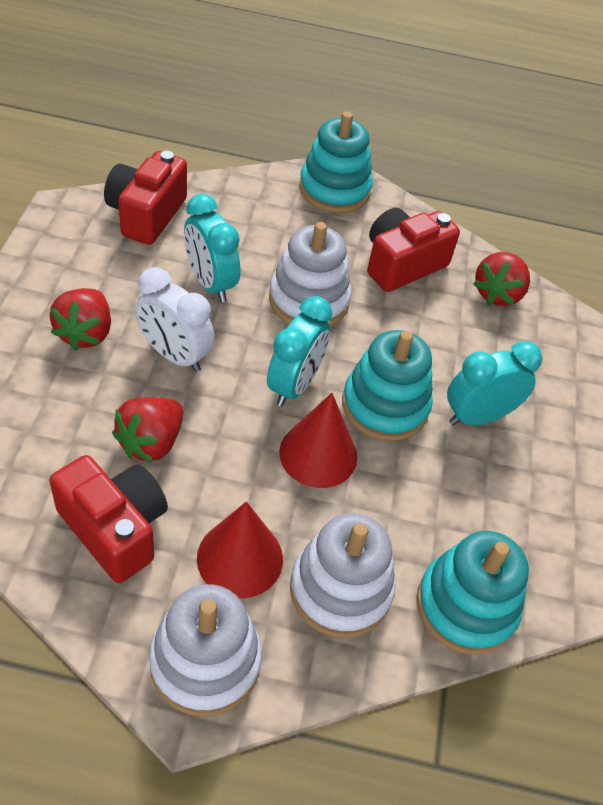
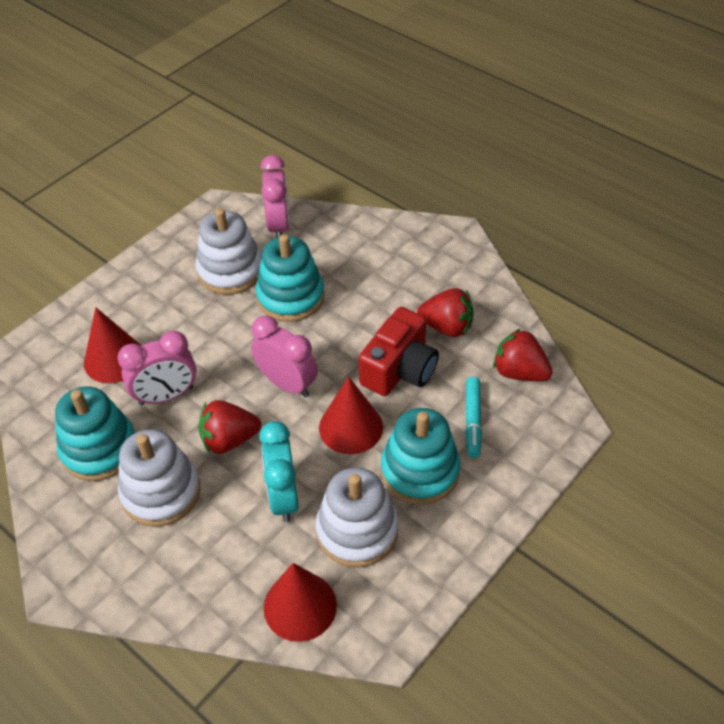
pink clock: none = 0 -> [118,331,197,405] [251,316,318,398] [261,155,290,238] = 3
red camera: [49,455,168,583] [104,151,187,245] [367,208,460,292] = 3 -> [359,307,439,396] = 1
red cone: [197,501,283,599] [279,393,357,488] = 2 -> [84,308,141,383] [264,563,337,642] [319,377,383,454] = 3
turquoise clock: [184,194,240,302] [267,296,332,407] [447,341,542,425] = 3 -> [259,421,299,522] = 1
turquoise marker: none = 0 -> [465,377,482,458] = 1
white clock: [135,267,215,372] = 1 -> none = 0

